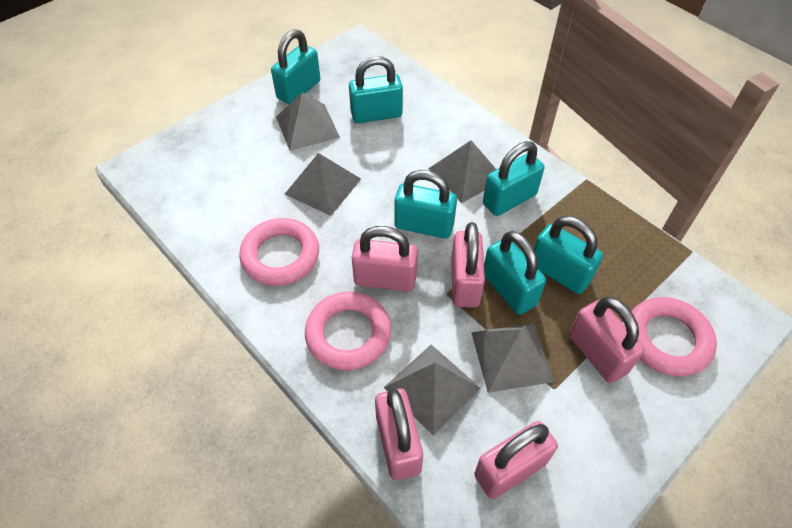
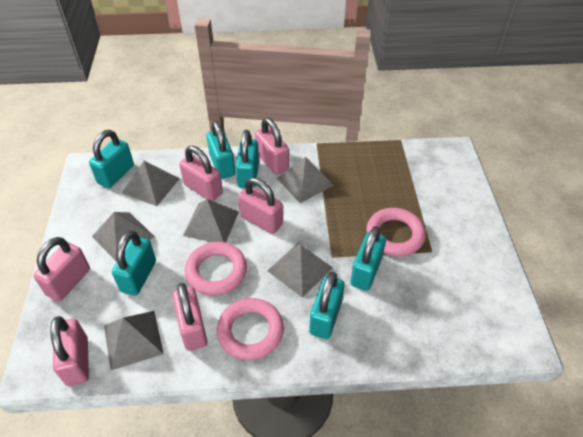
grey pyramid: [276,92,340,151] [285,153,361,216] [384,345,481,436] [429,140,496,203] [471,323,554,393] = 5 -> [92,212,155,262] [104,311,164,370] [122,161,180,206] [183,199,239,242] [267,243,333,298] [277,157,334,203] = 6
pink padlock: [351,226,418,291] [375,388,423,480] [451,222,485,307] [474,421,558,499] [569,297,644,383] = 5 -> [33,237,90,302] [50,316,89,386] [173,283,207,351] [179,146,223,201] [238,177,283,234] [255,118,289,175] = 6

